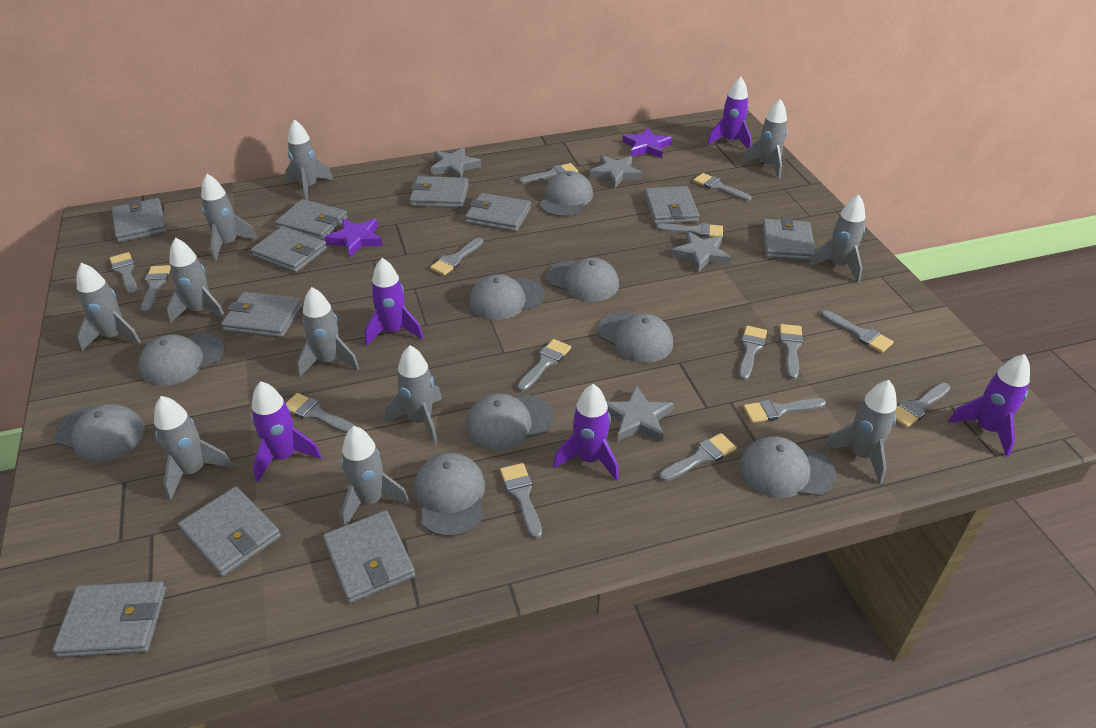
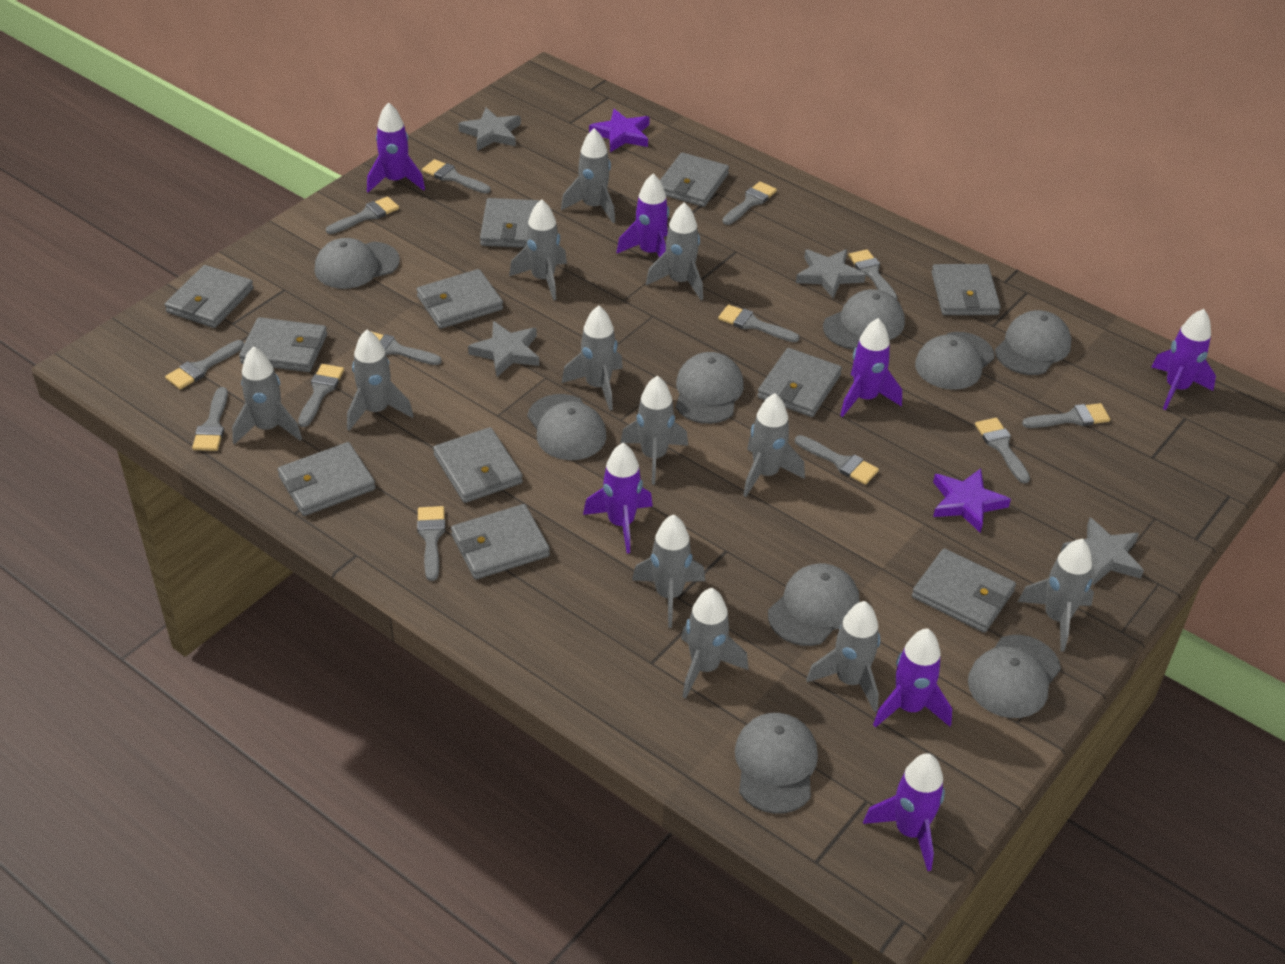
grey brush: [110,252,138,295] [141,265,171,313] [285,393,355,434] [430,238,483,276] [500,463,542,539] [517,339,571,392] [519,163,578,184] [656,223,723,238] [659,433,737,482] [693,173,751,201] [739,326,767,380] [743,398,826,423] [780,324,803,379] [821,310,894,353] [895,383,951,428] = 15 -> [165,340,244,389] [192,387,228,451] [298,364,344,427] [326,196,399,234] [371,331,442,365] [417,506,445,581] [422,159,491,194] [718,305,799,342] [723,181,777,225] [795,435,879,485] [848,249,897,300] [975,418,1030,484] [1022,403,1110,428] = 13
grey rocket: [76,263,142,351] [154,396,233,500] [167,238,225,323] [201,174,258,261] [285,119,333,200] [297,287,359,377] [341,426,410,527] [385,345,442,444] [742,99,788,179] [809,195,865,283] [823,380,897,484] = 11 -> [232,347,302,444] [347,330,414,431] [509,199,567,301] [561,128,615,223] [562,306,623,411] [620,376,688,484] [632,515,705,628] [646,202,703,300] [681,588,748,699] [743,393,805,497] [806,601,880,712] [1018,539,1094,652] = 12
purple rocket: [252,381,322,482] [365,258,423,346] [553,384,619,481] [707,76,751,149] [948,354,1030,457] = 5 -> [367,102,425,193] [583,443,653,554] [617,173,669,257] [840,318,902,417] [863,753,945,871] [873,628,952,728] [1151,309,1216,410] = 7

